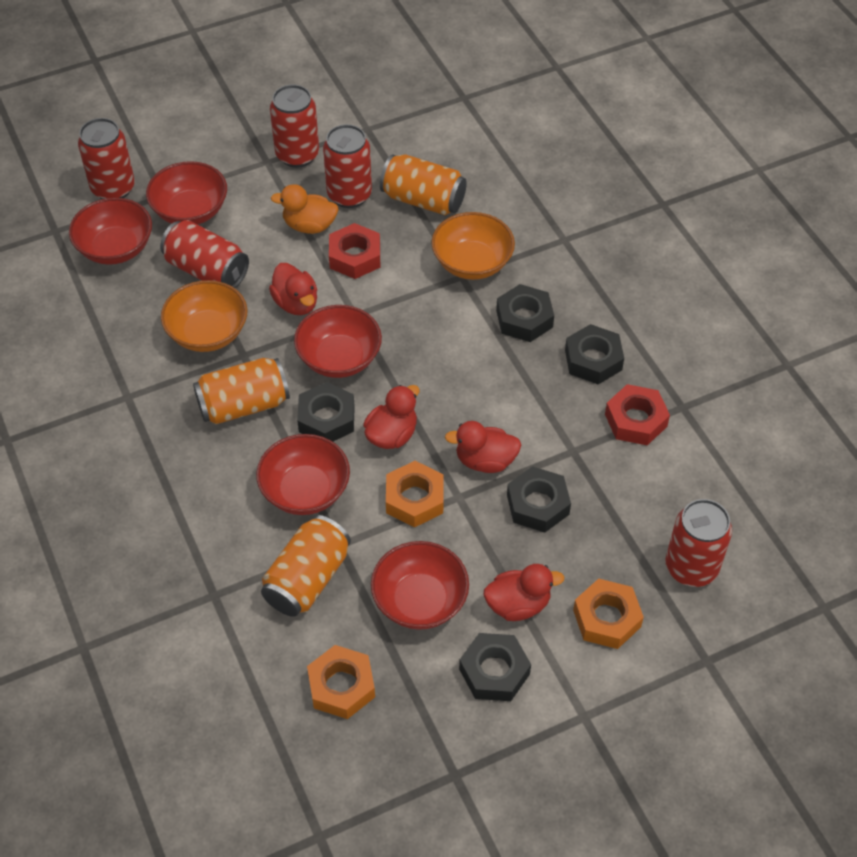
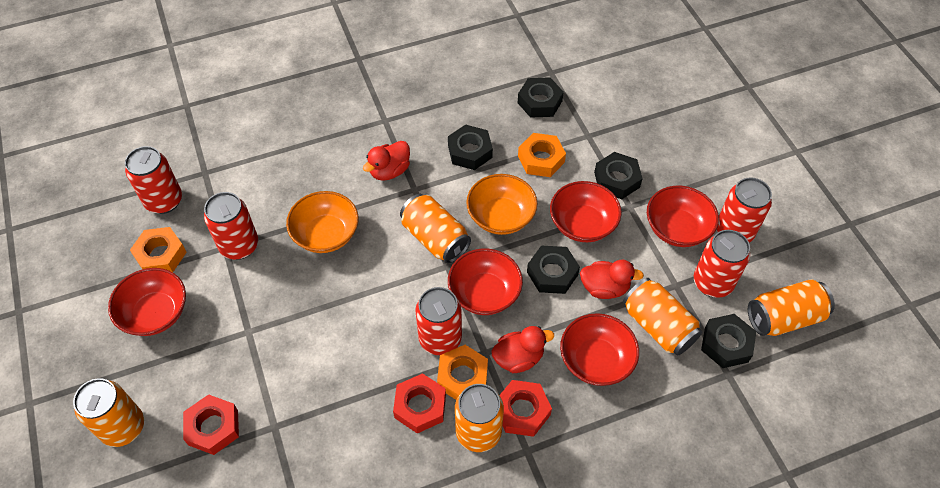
orange can: [193,358,290,424] [261,515,351,617] [380,154,467,215] = 3 -> [73,378,144,447] [400,194,471,263] [455,384,504,452] [623,278,702,356] [748,279,835,336] = 5
orange duck: [271,184,338,234] = 1 -> none = 0
red duck: [269,263,317,315] [363,385,419,449] [445,421,521,473] [483,564,564,621] = 4 -> [363,141,410,181] [491,326,554,373] [580,260,644,299] = 3
red nut: [329,223,380,279] [605,384,670,445] = 2 -> [183,394,239,455] [393,373,446,433] [500,380,552,437] = 3

